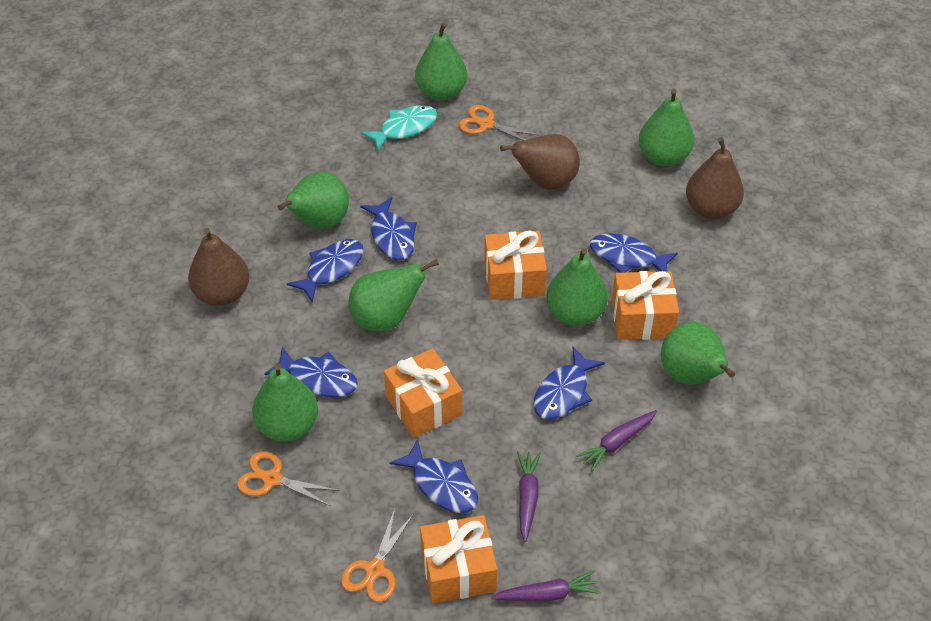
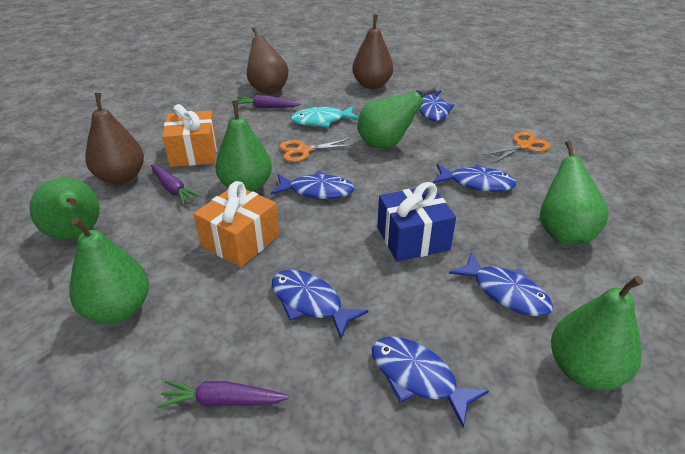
blue gift: none = 0 -> [377,182,456,262] = 1
green pear: [252,363,318,442] [278,172,349,229] [348,259,439,331] [415,22,467,101] [546,248,608,326] [639,89,694,166] [661,322,735,385] = 7 -> [29,178,100,240] [69,217,149,324] [215,101,272,192] [357,88,436,148] [540,141,609,244] [551,276,643,390] = 6
orange gift: [384,348,462,438] [420,515,497,603] [484,231,547,300] [612,271,679,340] = 4 -> [162,104,217,167] [193,181,279,267] = 2
orange scissors: [237,451,339,506] [341,509,414,602] [459,105,540,141] = 3 -> [279,139,355,162] [482,132,551,163] = 2

